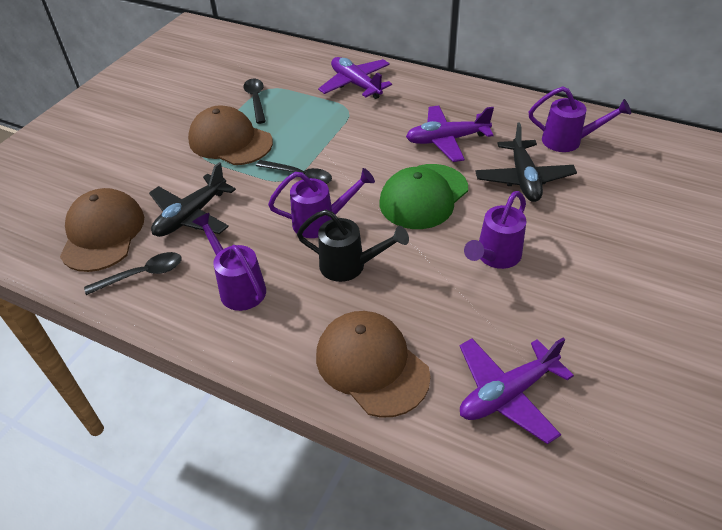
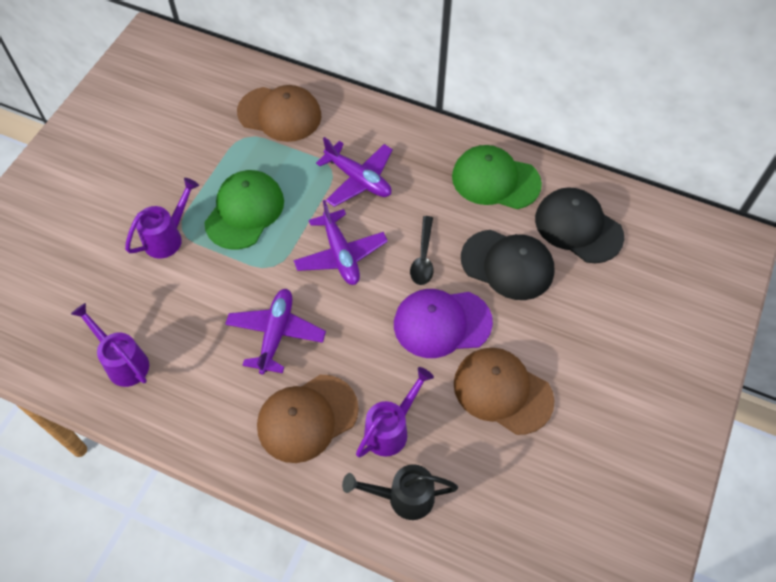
black cap: none = 0 -> [461,230,554,300] [535,187,624,263] = 2
black plane: [149,162,236,237] [475,122,577,202] = 2 -> none = 0
black spoon: [84,252,182,295] [243,79,266,124] [256,160,332,184] = 3 -> [410,216,434,285] = 1
green cap: [379,164,468,229] = 1 -> [204,170,284,250] [452,145,542,209] = 2
purple cap: none = 0 -> [394,289,493,358] = 1
purple watering can: [192,213,266,311] [268,168,375,238] [464,191,526,269] [529,86,631,152] = 4 -> [71,303,149,387] [125,178,199,259] [356,367,434,458] = 3

